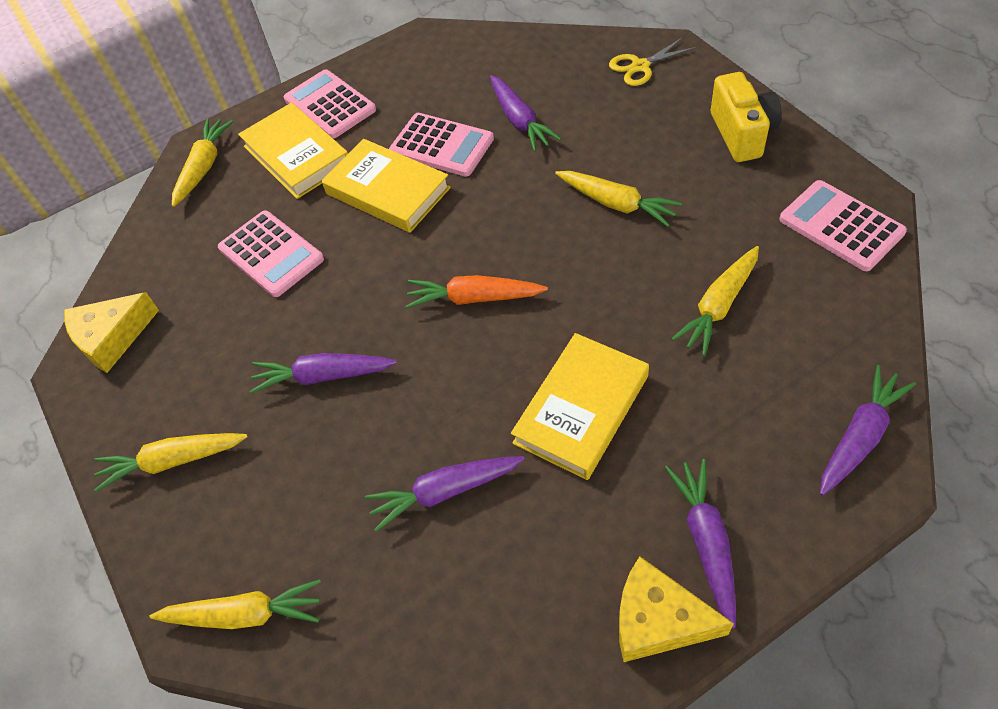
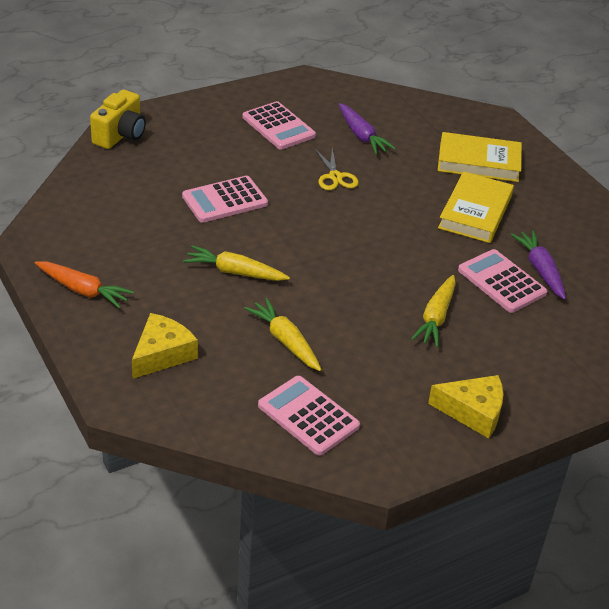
purple carrot: [250,353,397,394] [365,456,525,532] [490,75,561,152] [665,459,736,628] [820,365,916,496] = 5 -> [339,103,396,155] [511,230,566,300] = 2
yellow book: [238,102,348,199] [322,139,451,233] [511,333,649,480] = 3 -> [438,132,522,182] [438,171,514,243] = 2
yellow carrot: [94,433,248,492] [150,579,321,629] [172,118,234,207] [555,171,682,227] [671,246,759,356] = 5 -> [183,245,290,281] [244,298,322,371] [411,275,456,347] = 3

